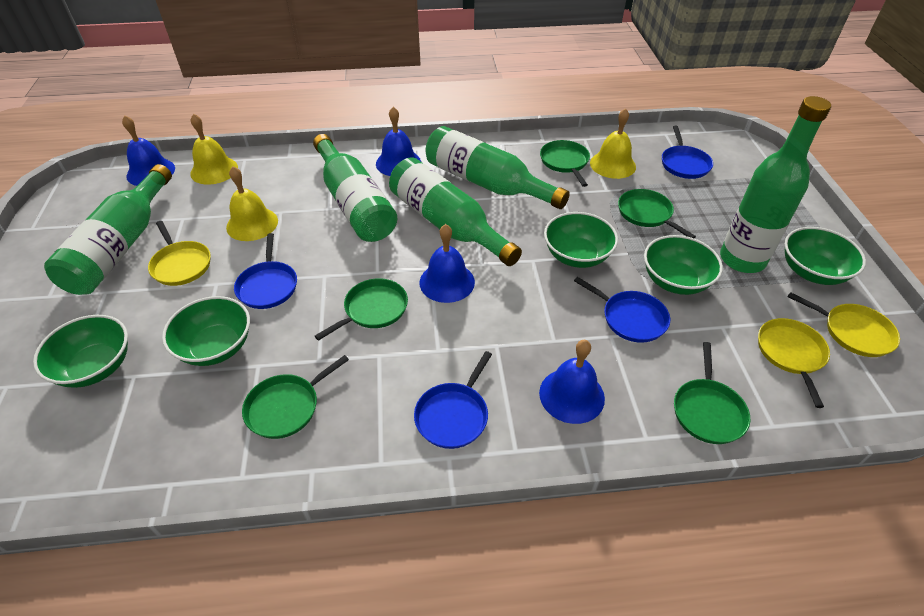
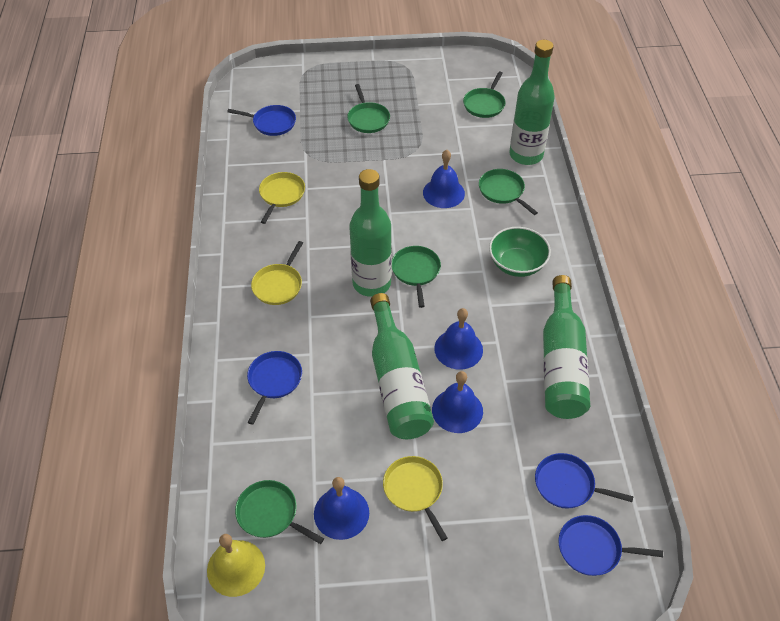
green bottle: [44,164,172,295] [313,134,397,242] [389,157,522,266] [426,126,570,209] [720,96,831,273] = 5 -> [349,169,392,297] [370,293,434,439] [509,40,555,165] [543,275,590,419] = 4
green bowl: [33,315,128,388] [162,296,250,366] [544,212,618,268] [644,235,723,295] [785,227,866,285] = 5 -> [489,227,551,277] = 1
yellow bell: [190,114,238,185] [226,166,278,241] [590,108,636,179] = 3 -> [207,534,265,597] = 1

